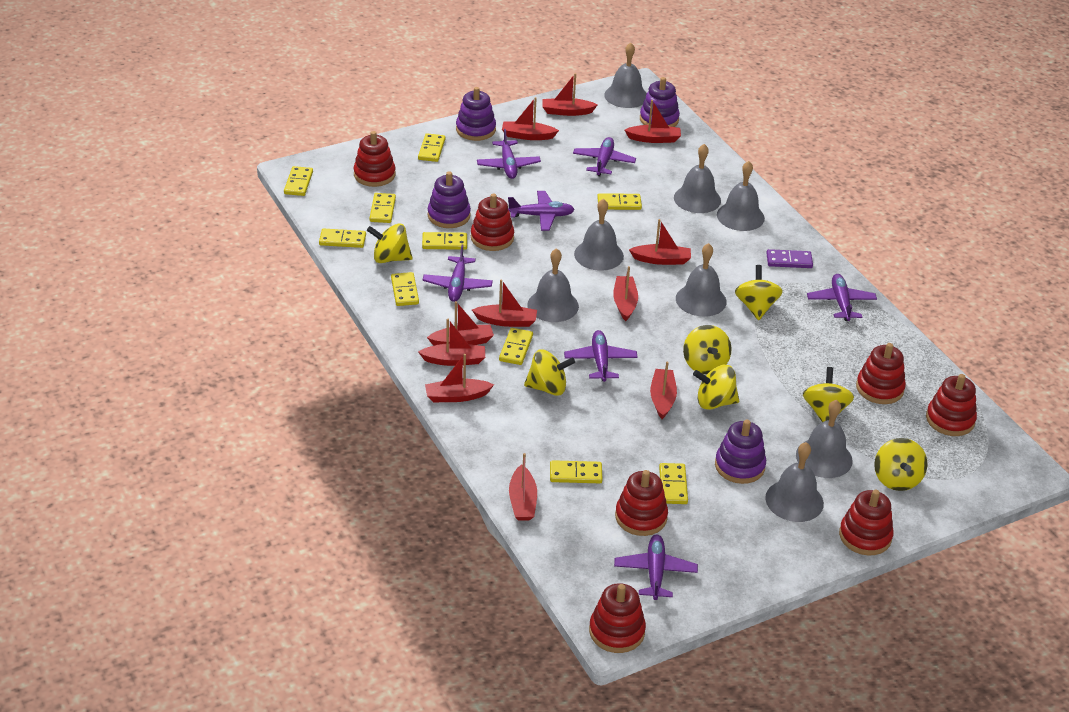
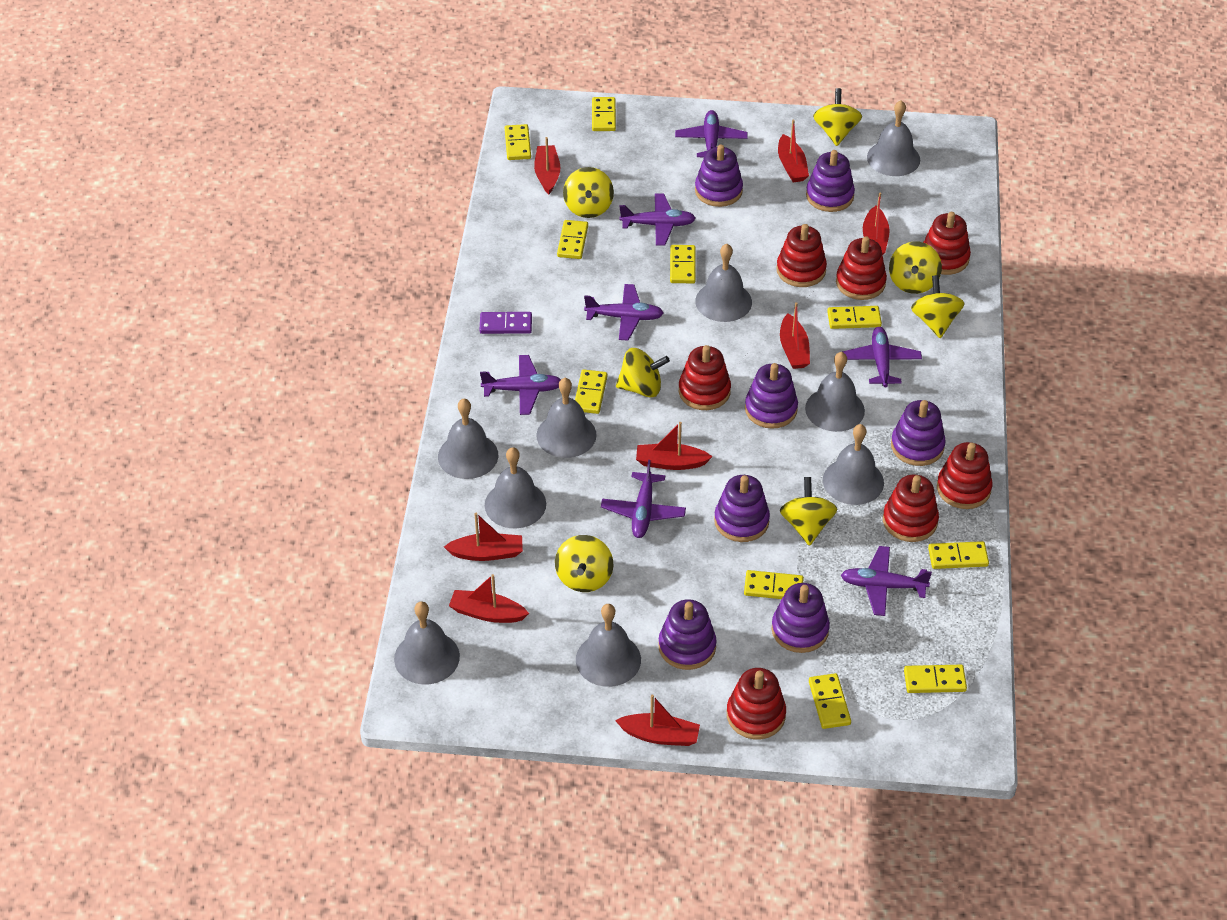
grey bell: [527,248,579,322] [574,199,624,271] [604,43,647,108] [674,144,721,213] [676,243,727,317] [717,161,765,231] [765,442,824,522] [796,400,853,478] = 8 -> [394,601,460,684] [438,399,498,479] [485,447,546,528] [536,378,597,458] [576,604,641,687] [695,244,752,322] [805,352,865,432] [823,424,884,505] [867,100,920,176] = 9
purple stacking toy: [428,171,471,228] [456,87,496,141] [640,77,680,127] [715,420,766,484] = 4 -> [658,599,717,670] [695,145,743,207] [714,475,770,542] [745,363,798,429] [771,583,830,653] [806,150,855,212] [891,400,946,466] = 7
red boat: [418,319,485,366] [425,354,494,402] [427,301,494,346] [472,279,537,327] [502,97,559,140] [509,453,537,521] [542,73,597,116] [613,266,638,321] [625,100,681,143] [629,219,691,265] [650,361,677,419] = 11 -> [444,513,523,561] [449,574,529,623] [534,137,560,194] [615,695,700,746] [636,422,713,470] [778,120,809,183] [780,302,810,369] [863,193,890,255] = 8

